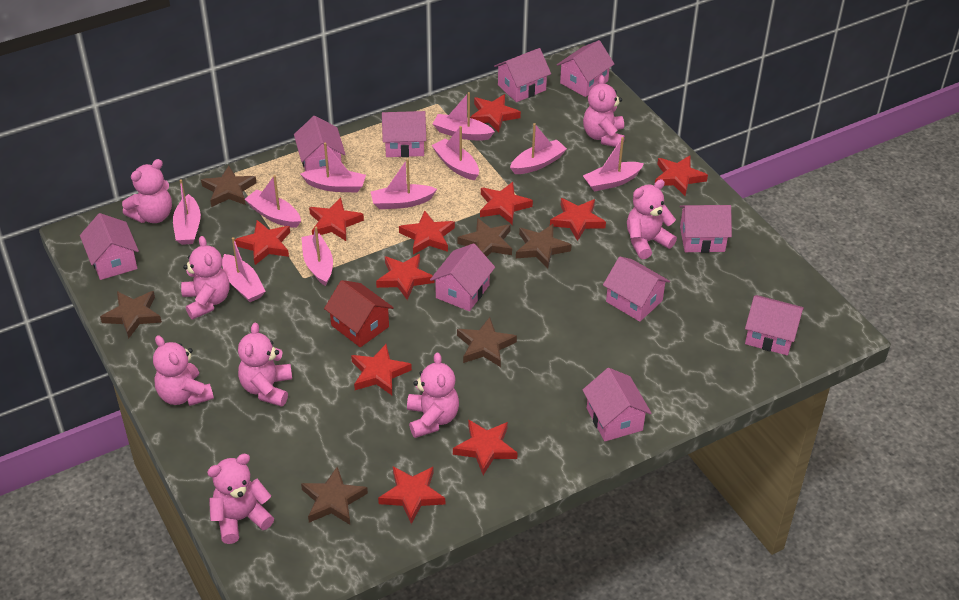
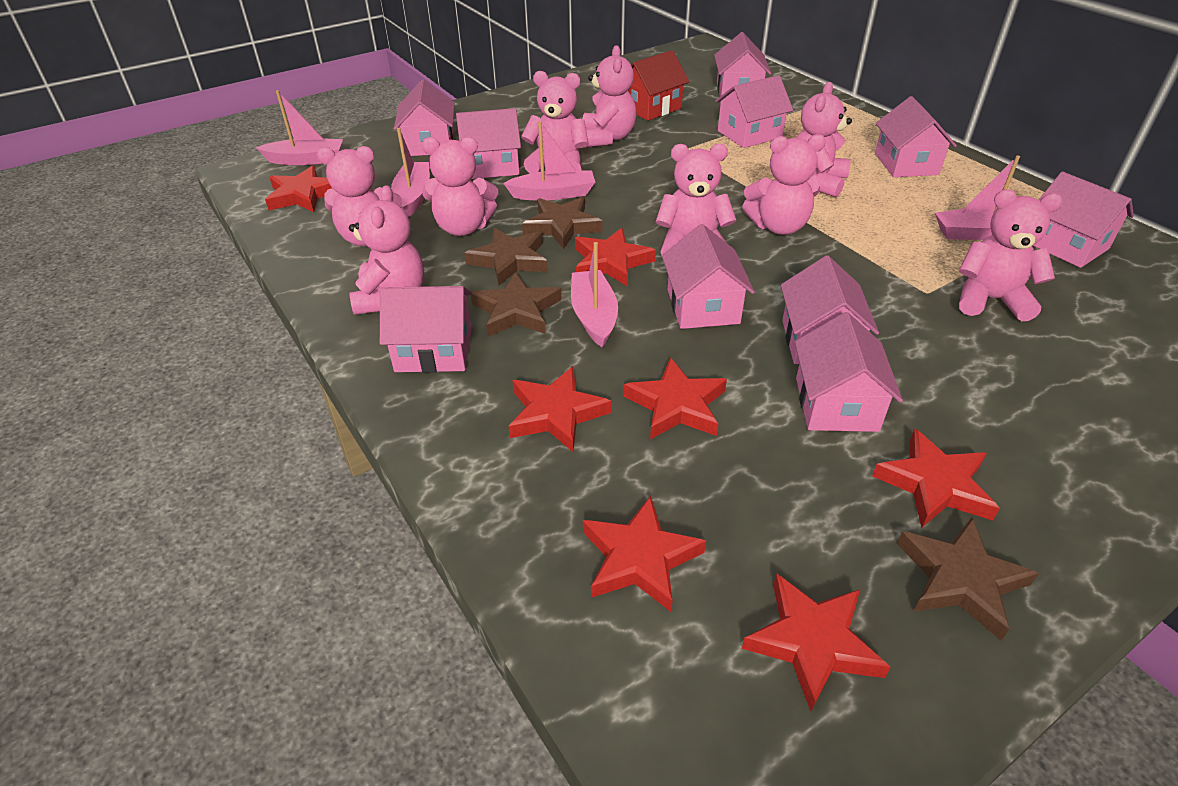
brown star: [100,291,162,339] [201,166,257,207] [301,467,368,525] [457,317,517,367] [458,218,512,257] [516,224,572,269] = 6 -> [464,228,548,285] [471,272,561,337] [522,197,603,249] [897,518,1039,641] = 4
pink boat: [173,179,201,245] [222,237,266,302] [245,175,301,228] [300,143,366,192] [301,227,333,286] [371,159,437,209] [432,126,479,180] [433,92,495,140] [510,123,567,174] [583,137,644,192] = 10 -> [256,90,343,165] [391,128,430,217] [503,122,595,201] [571,242,618,348] [935,155,1020,240] = 5
pink teddy bear: [122,159,172,223] [153,335,214,406] [181,236,230,319] [207,454,274,544] [238,323,292,407] [407,352,459,438] [583,75,625,147] [627,179,677,259] = 8 -> [317,146,402,246] [349,185,424,315] [422,137,498,236] [521,71,589,174] [582,45,637,148] [656,144,736,256] [742,134,826,235] [796,82,852,197] [959,189,1063,321] = 9
red star: [235,220,290,265] [309,197,364,241] [351,344,412,395] [376,254,434,300] [378,467,445,524] [399,210,455,255] [453,419,518,475] [470,94,521,132] [480,182,533,225] [550,198,606,241] [655,155,708,196] = 11 -> [265,165,332,213] [508,366,612,452] [575,228,656,287] [583,496,706,612] [623,357,727,439] [742,573,891,711] [872,428,1000,528] = 7

